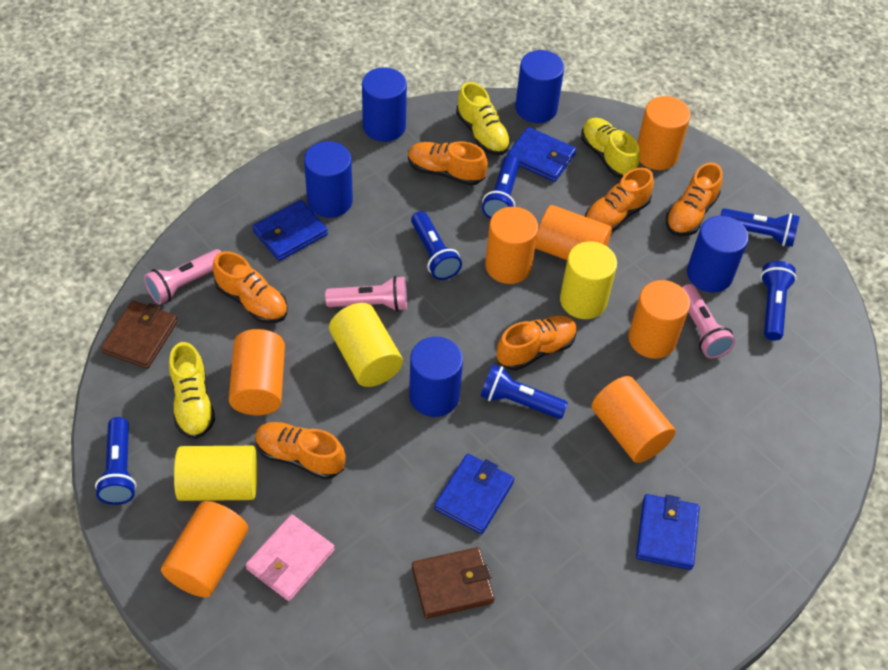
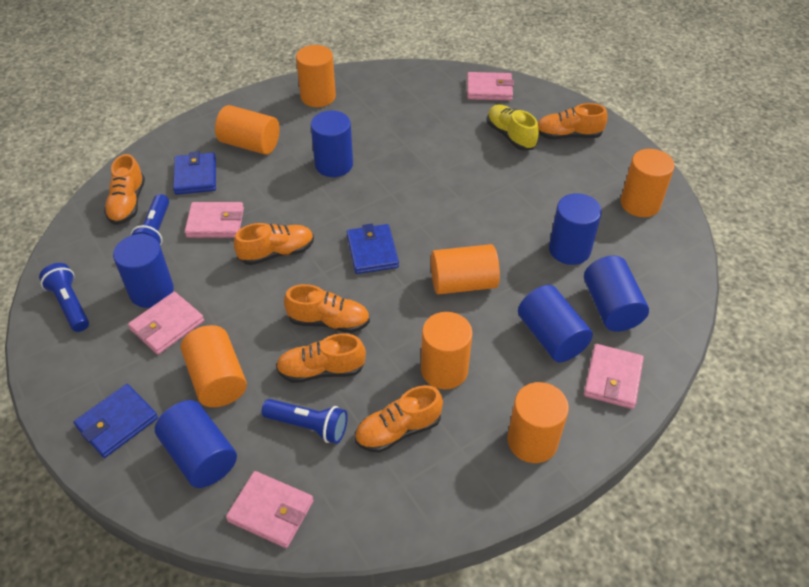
blue cylinder: [304,141,353,218] [362,67,407,142] [409,337,463,417] [515,50,564,123] [687,216,749,292] = 5 -> [113,234,174,308] [155,400,237,488] [311,111,353,177] [518,285,593,362] [549,193,602,265] [584,256,649,332] = 6
blue flashlight: [95,417,136,505] [411,211,462,280] [480,364,568,419] [482,155,520,219] [720,208,800,247] [760,261,797,341] = 6 -> [39,263,89,332] [131,194,169,246] [262,399,348,444] = 3
blue wallet: [252,200,328,261] [434,454,514,534] [507,127,576,182] [636,494,700,570] = 4 -> [74,384,158,458] [173,151,216,195] [347,224,399,274] = 3
brown wallet: [101,301,178,369] [412,547,495,619] = 2 -> none = 0
pink flashlight: [144,249,221,305] [325,276,407,312] [682,284,735,358] = 3 -> none = 0
pink wallet: [246,514,335,601] = 1 -> [128,292,204,355] [185,202,244,238] [226,471,314,548] [467,72,514,101] [584,344,644,409] = 5
yellow cylinder: [174,446,257,501] [329,303,403,387] [560,241,617,319] = 3 -> none = 0
yellow shoe: [169,342,215,439] [456,82,511,155] [581,118,640,178] = 3 -> [487,105,539,150] = 1

